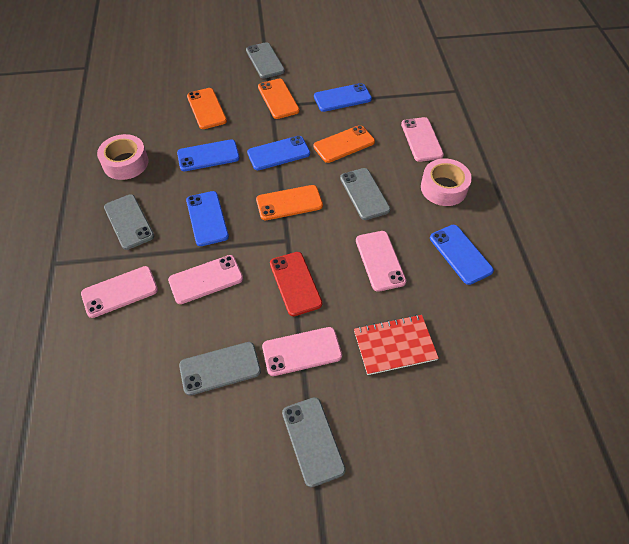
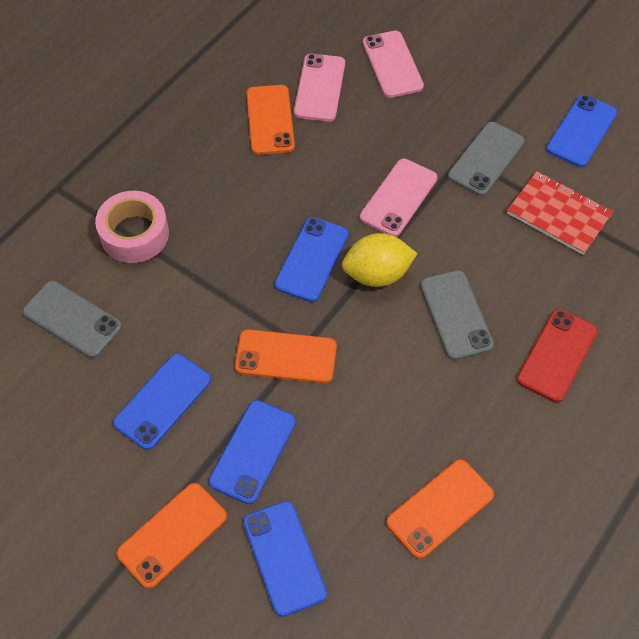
grey phone: [104,194,154,250] [179,342,261,396] [246,42,285,79] [282,397,346,487] [340,168,390,220] = 5 -> [22,281,122,358] [420,270,494,360] [448,122,525,196] = 3
pink phone: [81,266,158,318] [168,255,243,304] [262,327,342,376] [356,231,406,292] [401,117,444,162] = 5 -> [294,54,345,122] [360,159,437,237] [363,31,424,98] = 3
pink tape: [97,134,148,180] [421,159,472,206] = 2 -> [95,191,169,263] = 1
yellow lemon: none = 0 -> [342,233,418,287] = 1

